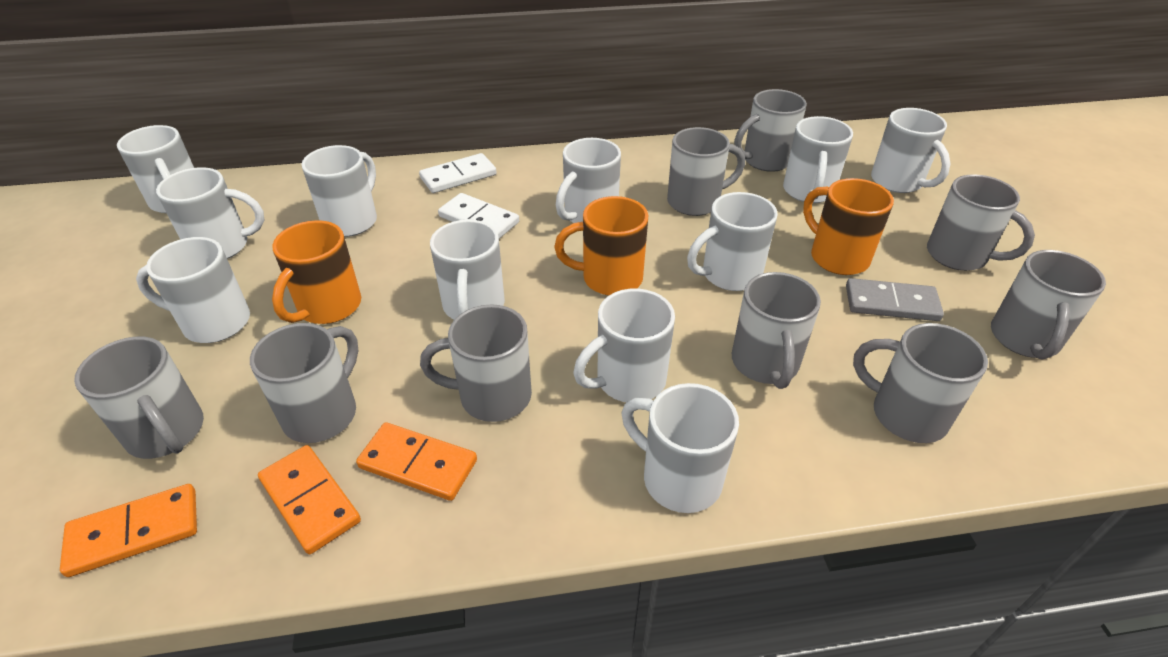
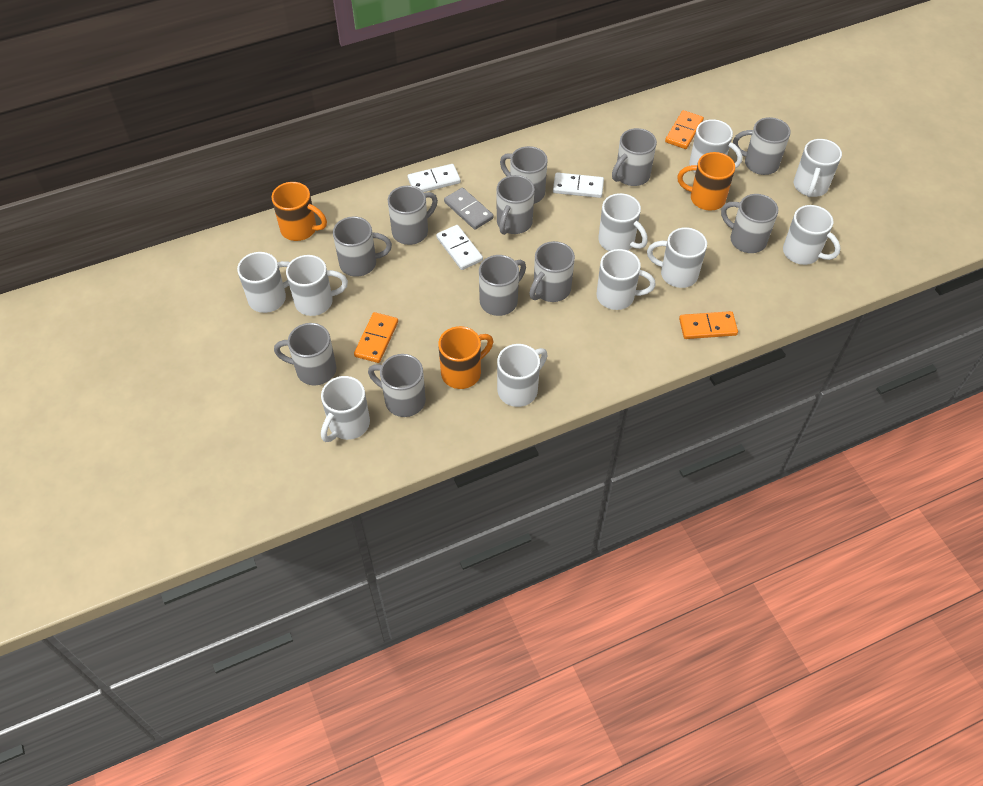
grey mug: [74,337,204,459] [250,323,358,443] [420,304,532,422] [667,127,745,216] [732,272,821,389] [734,89,807,172] [853,323,988,443] [927,174,1035,271] [991,250,1106,360] = 9 -> [274,323,336,385] [333,216,392,277] [368,354,426,417] [388,185,438,245] [479,255,526,316] [497,175,535,235] [500,146,548,204] [529,241,575,302] [612,128,657,186] [721,194,778,253] [733,117,791,175] = 11
white domino: [419,153,497,193] [438,193,519,239] = 2 -> [408,164,461,192] [436,225,483,270] [553,172,604,198] = 3
white mug: [117,125,194,213] [136,237,250,343] [156,167,264,259] [301,145,377,237] [430,220,505,319] [556,138,621,223] [573,289,675,402] [622,383,739,513] [687,192,778,291] [783,116,853,203] [871,108,951,193] = 11 -> [237,252,290,313] [286,255,348,316] [321,376,370,442] [497,344,548,407] [597,249,656,310] [598,193,648,251] [647,227,707,288] [689,119,742,173] [783,205,841,265] [794,139,842,197] = 10

